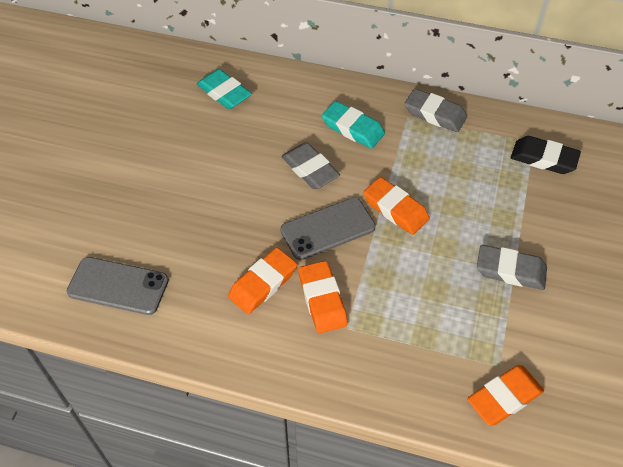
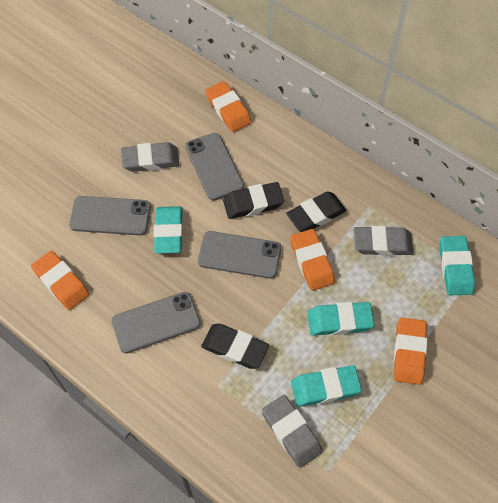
black eraser: [511,136,581,174] = 1 -> [201,324,269,369] [223,182,284,219] [286,191,347,232] = 3
grey phone: [67,257,169,315] [281,198,376,260] = 2 -> [69,196,151,235] [112,292,201,353] [185,133,244,201] [198,231,281,279] = 4
turquoise eraser: [197,69,252,109] [322,101,385,149] = 2 -> [153,206,183,253] [291,365,362,407] [308,302,374,336] [439,236,475,295] = 4

